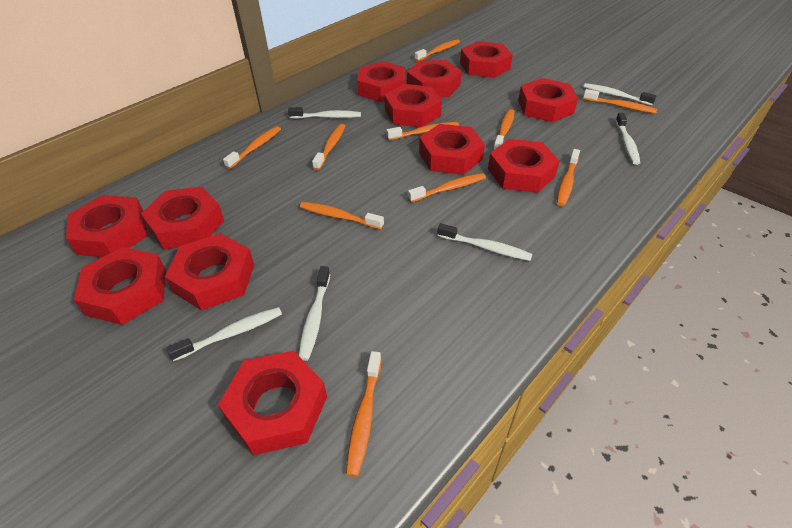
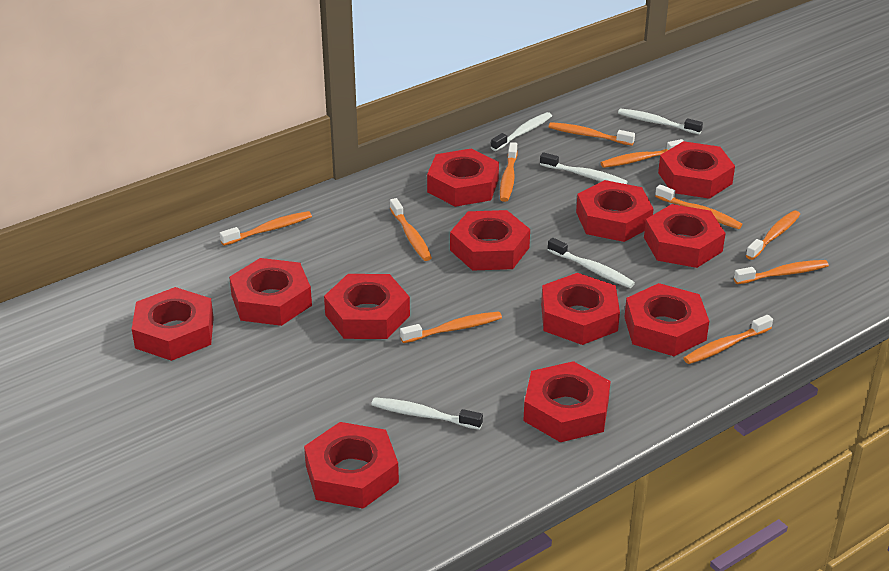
white toothbrush: [167,307,282,361] [288,107,361,119] [299,266,330,361] [437,223,533,261] [583,83,657,106] [615,113,640,165] = 6 -> [371,397,483,430] [491,112,552,151] [540,152,628,184] [548,238,635,288] [618,108,703,134] = 5

